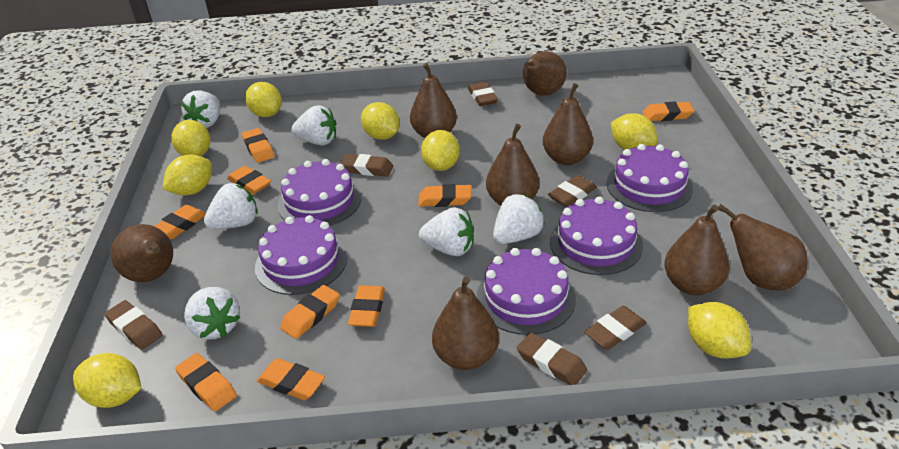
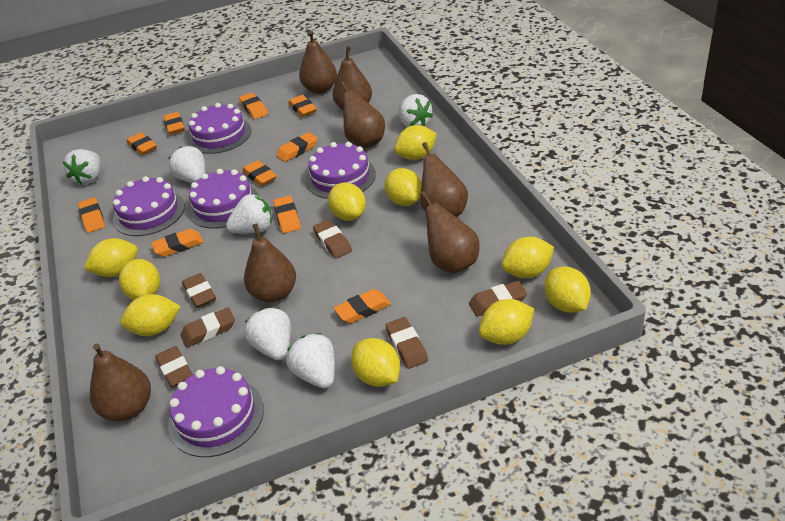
brown pear: [111,224,173,282] [410,63,457,138] [432,277,499,370] [486,124,539,206] [523,51,567,96] [543,83,593,165] [664,205,730,295] [718,204,808,291] = 8 -> [90,344,151,421] [244,224,296,303] [299,31,337,94] [333,46,372,110] [340,81,385,148] [420,191,480,273] [421,142,468,217] = 7
orange eraser: [155,205,206,239] [175,353,237,412] [227,166,271,194] [242,128,274,163] [257,358,325,400] [280,285,339,339] [348,285,385,327] [418,184,471,207] [642,102,694,121] = 9 -> [78,197,105,233] [127,132,157,155] [151,229,204,257] [163,112,185,135] [239,93,268,119] [242,160,277,186] [273,196,301,233] [276,132,318,162] [288,95,317,117] [334,289,391,323] = 10
yellow lemon: [73,353,141,408] [163,155,212,195] [171,120,210,156] [245,82,282,117] [361,102,400,140] [421,130,460,171] [611,113,658,150] [688,302,751,359] = 8 -> [83,238,138,277] [119,259,160,300] [120,294,181,336] [328,183,366,221] [351,338,400,387] [385,168,422,206] [394,125,437,160] [479,299,534,345] [501,237,554,278] [544,267,591,313] = 10

